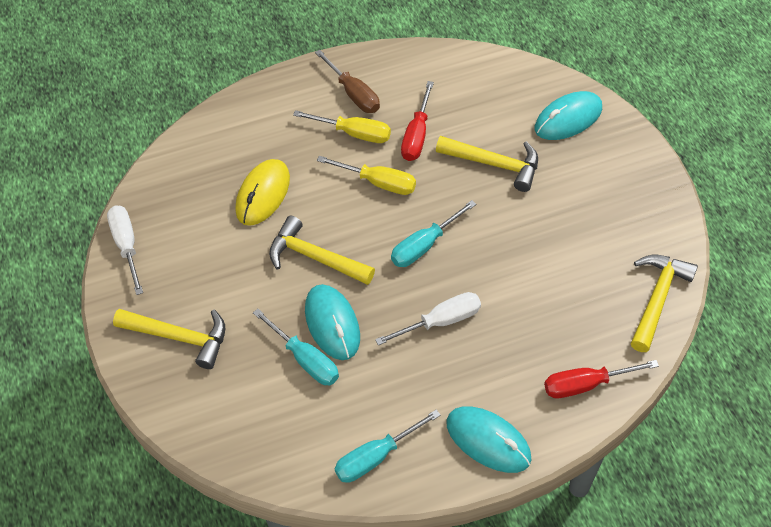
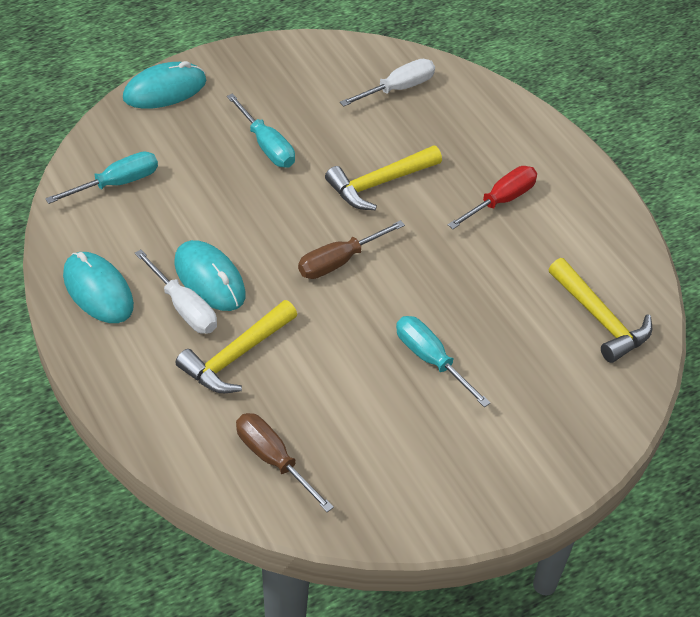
brown screwdriver: [315,49,380,113] = 1 -> [236,413,334,512] [298,220,405,279] = 2
red screwdriver: [401,81,434,161] [544,360,659,398] = 2 -> [448,166,537,229] = 1
yellow hammer: [113,309,225,369] [269,216,375,285] [436,136,538,192] [631,255,698,352] = 4 -> [175,300,297,393] [325,145,442,210] [548,258,652,363] = 3
yellow mouse: [235,159,290,226] = 1 -> none = 0
yellow screwdriver: [293,110,391,143] [317,156,416,195] = 2 -> none = 0

